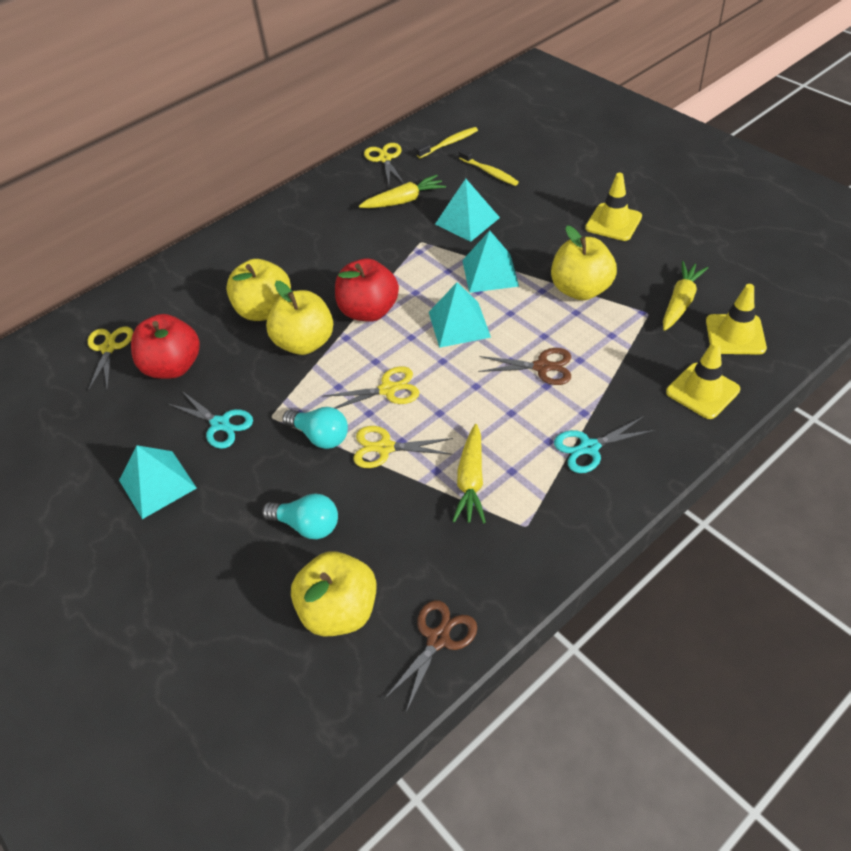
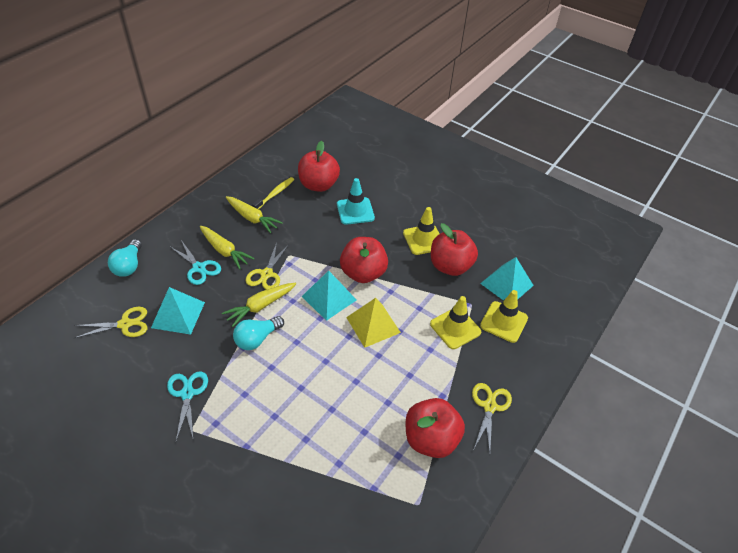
brown scissors: [385,600,477,712] [478,348,571,385] = 2 -> none = 0
red apple: [131,314,200,379] [335,258,399,322] = 2 -> [298,141,340,192] [340,237,388,283] [406,398,465,458] [431,223,478,276] = 4
turquoise pyramid: [119,445,197,519] [429,282,491,348] [435,179,500,242] [462,230,519,293] = 4 -> [151,287,205,335] [301,271,356,321] [480,257,534,301] = 3
turquoise traffic cone: none = 0 -> [337,178,375,225] = 1
yellow apple: [226,259,291,321] [266,281,333,355] [291,552,377,637] [551,226,617,300] = 4 -> none = 0
yellow pyramid: none = 0 -> [346,298,401,348] = 1
yellow scissors: [88,326,133,391] [324,366,420,409] [353,426,453,468] [364,143,404,184] = 4 -> [74,307,147,338] [246,242,289,290] [472,383,512,453] = 3
yellow toothbrush: [416,127,478,158] [459,149,519,186] = 2 -> [252,177,294,209] = 1

